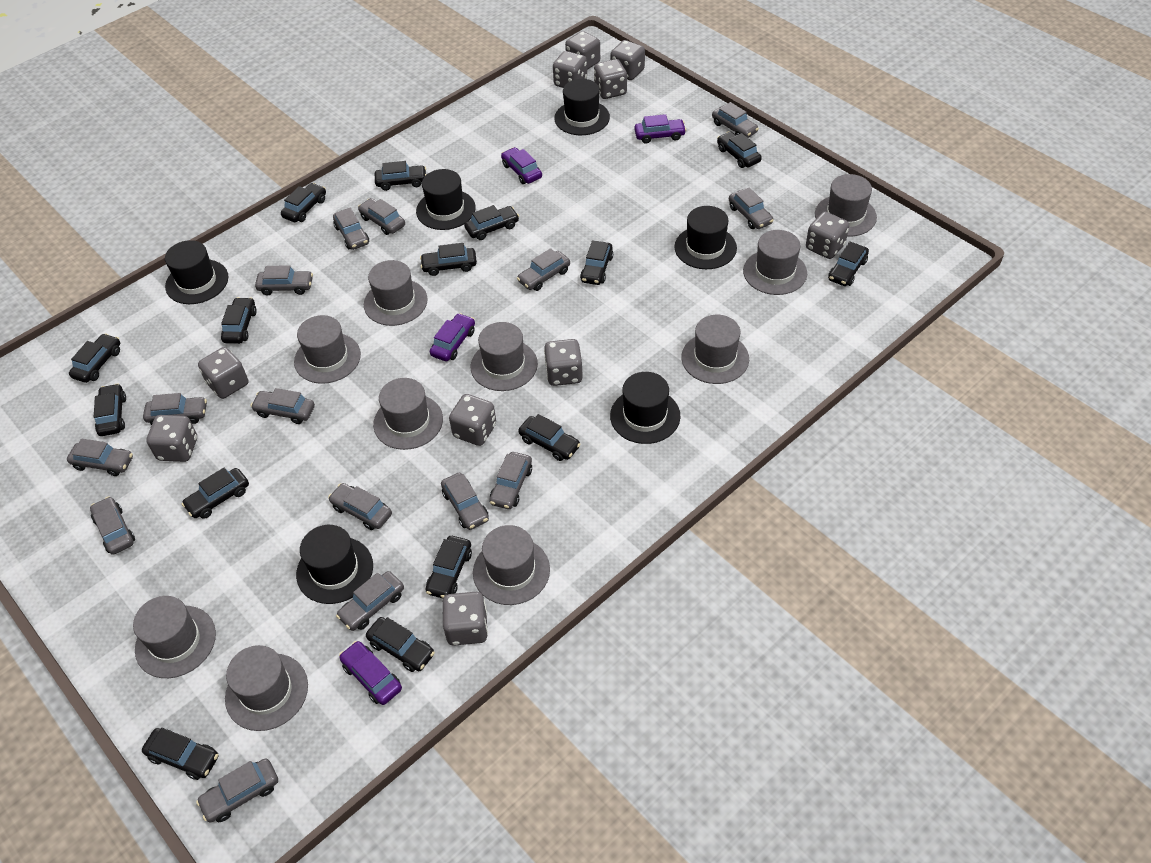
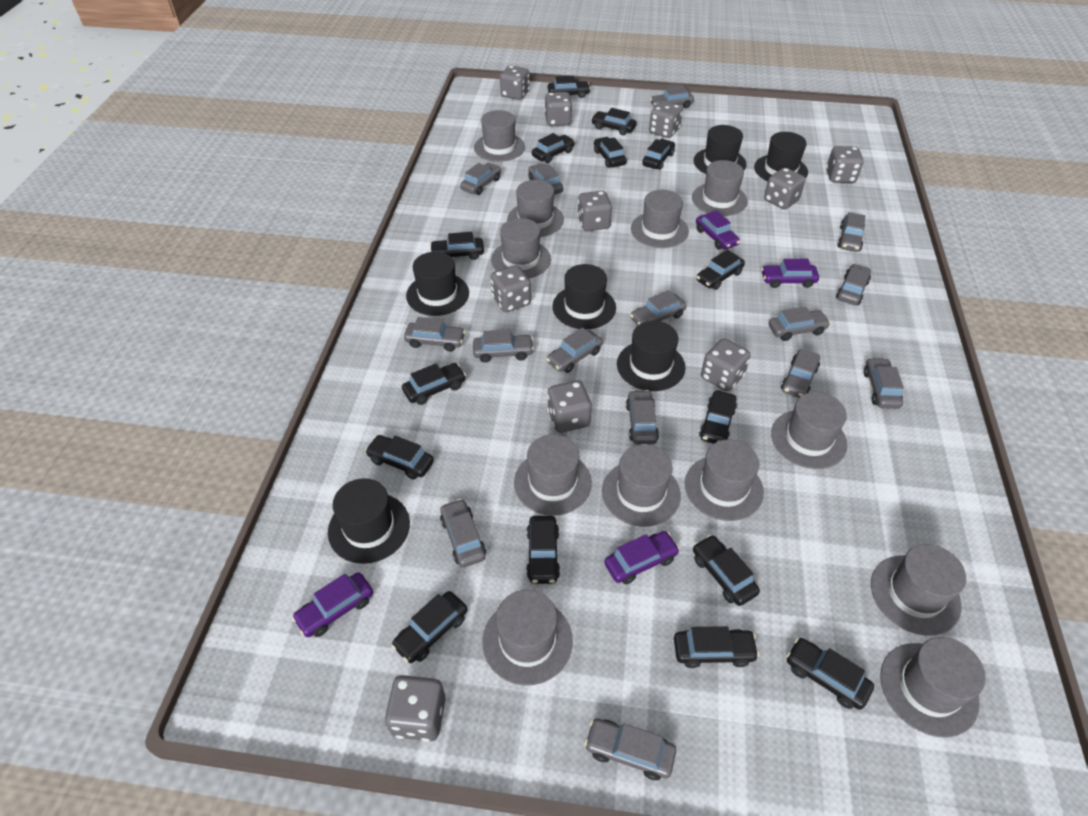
grey hat: [133,596,216,678] [225,645,308,731] [294,315,361,384] [364,260,428,326] [373,378,443,450] [471,322,538,391] [473,525,550,605] [681,315,749,384] [743,230,807,295] [815,174,877,237] = 10 -> [474,110,525,162] [482,590,573,686] [491,218,551,278] [507,180,564,237] [514,434,592,516] [602,445,681,527] [631,190,689,248] [685,439,764,521] [692,160,748,216] [771,392,847,469] [871,544,966,636] [880,637,986,738] = 12

